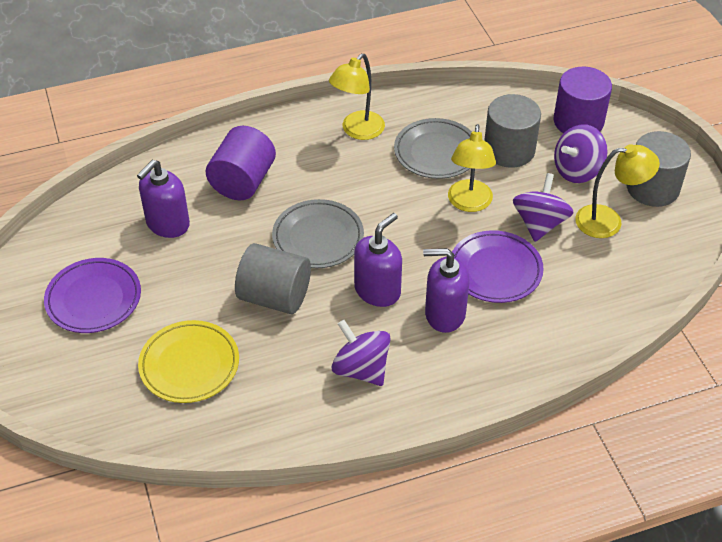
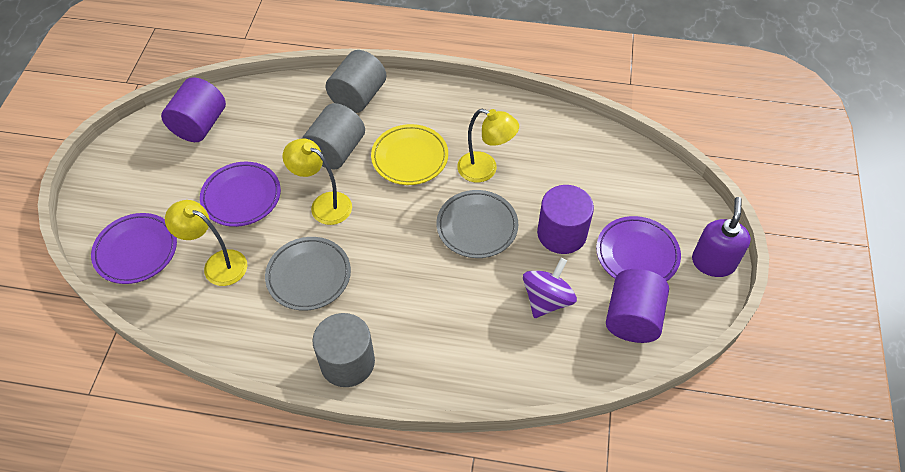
purple cylinder: [206,126,276,200] [553,67,612,133] = 2 -> [161,77,226,142] [537,185,594,254] [606,269,669,343] = 3
purple plate: [44,258,141,333] [452,230,544,303] = 2 -> [91,213,177,284] [200,162,281,227] [596,216,681,281] = 3
purple soap dispenser: [137,160,190,238] [354,213,402,307] [423,248,470,333] = 3 -> [692,197,751,277] = 1
purple spinning top: [332,320,391,386] [513,173,574,242] [554,124,608,183] = 3 -> [523,258,577,318] = 1

